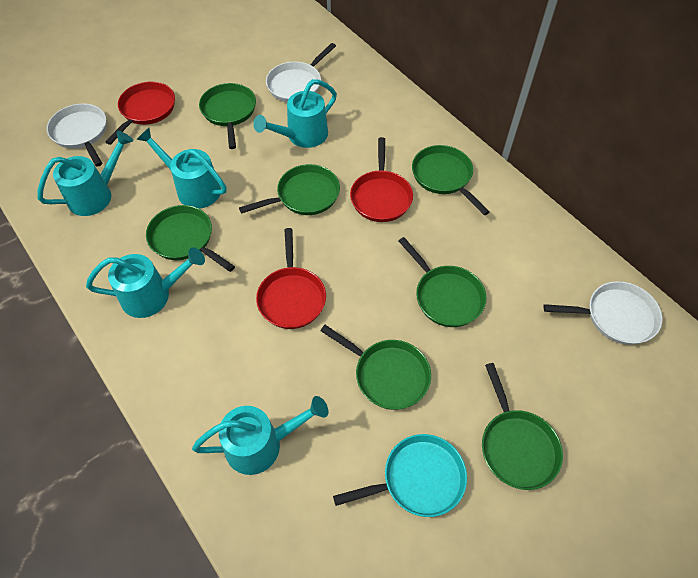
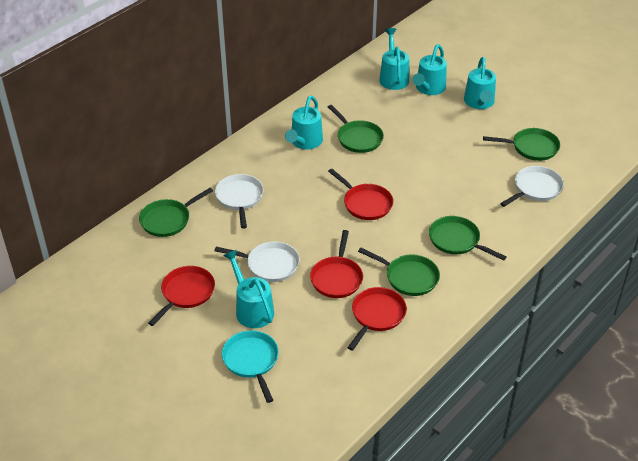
green pan: [146,205,235,272] [199,83,256,149] [239,164,340,215] [320,325,431,410] [399,237,486,327] [412,145,490,215] [482,363,563,490] = 7 -> [139,188,213,237] [328,105,384,153] [358,248,440,296] [429,216,506,261] [483,128,560,161] = 5
red pan: [105,82,175,145] [256,228,326,329] [350,137,413,222] = 3 -> [148,266,215,326] [310,230,363,298] [328,169,393,220] [347,287,407,351] = 4

